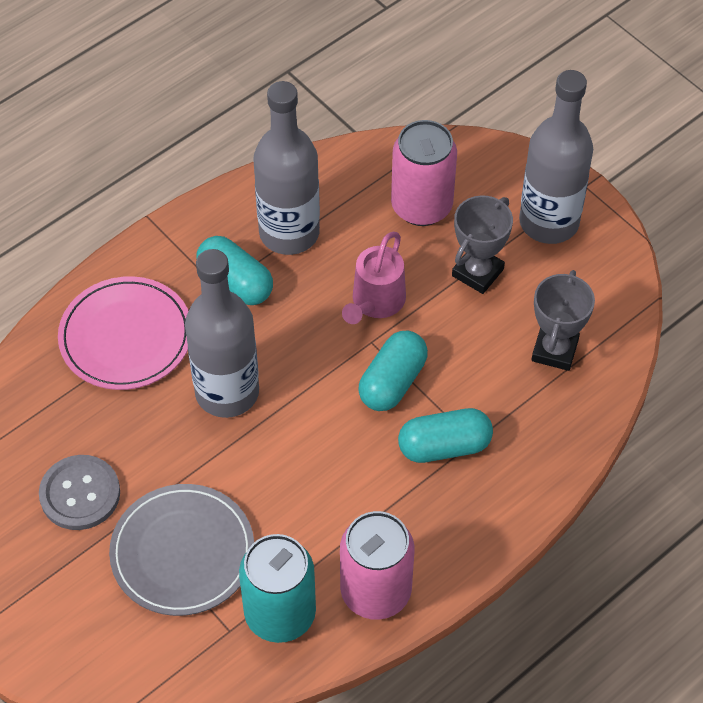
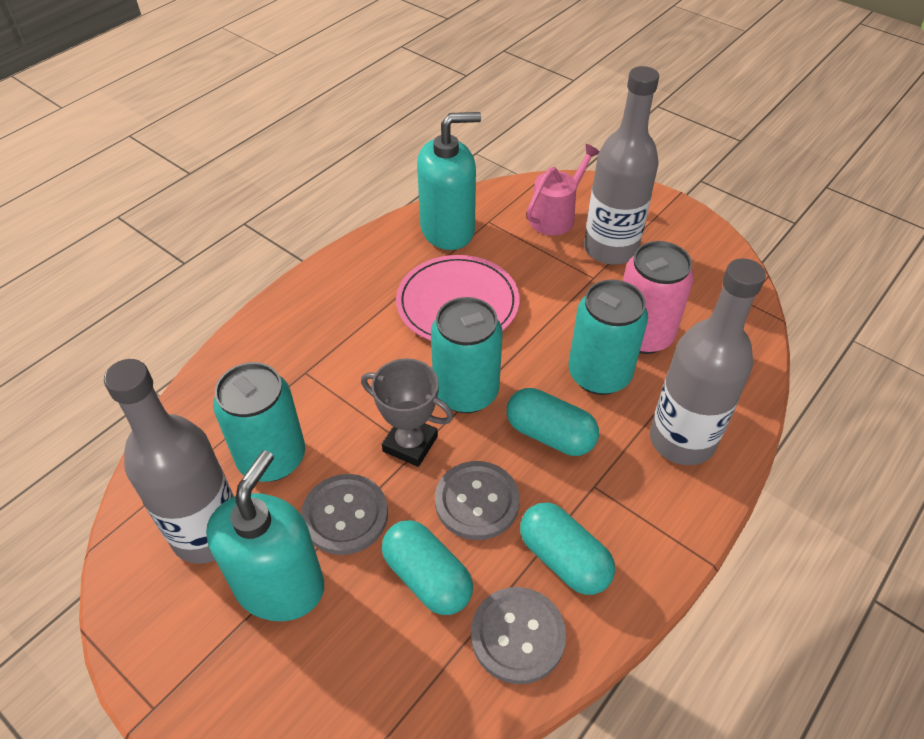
grey button: [39,455,120,530] = 1 -> [301,474,388,555] [435,461,520,540] [471,587,566,684] = 3
grey plate: [109,484,254,616] = 1 -> none = 0
grey trophy: [452,195,513,294] [532,270,595,371] = 2 -> [361,358,454,467] = 1
pink can: [340,511,414,620] [391,120,457,226] = 2 -> [623,241,694,354] = 1
turquoise can: [239,534,316,643] = 1 -> [213,362,305,482] [431,297,503,413] [569,279,648,395] = 3
turquoise soap dispenser: none = 0 -> [206,450,324,621] [417,112,481,250] = 2

